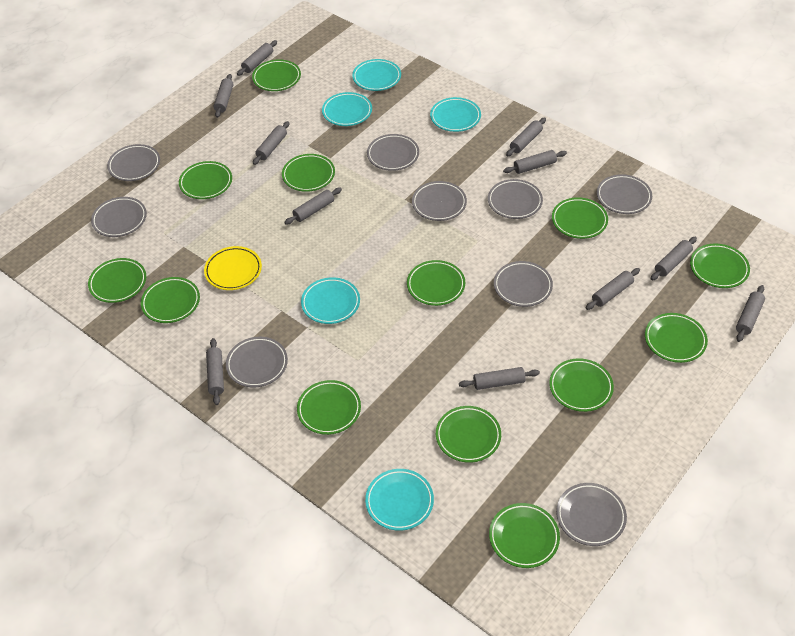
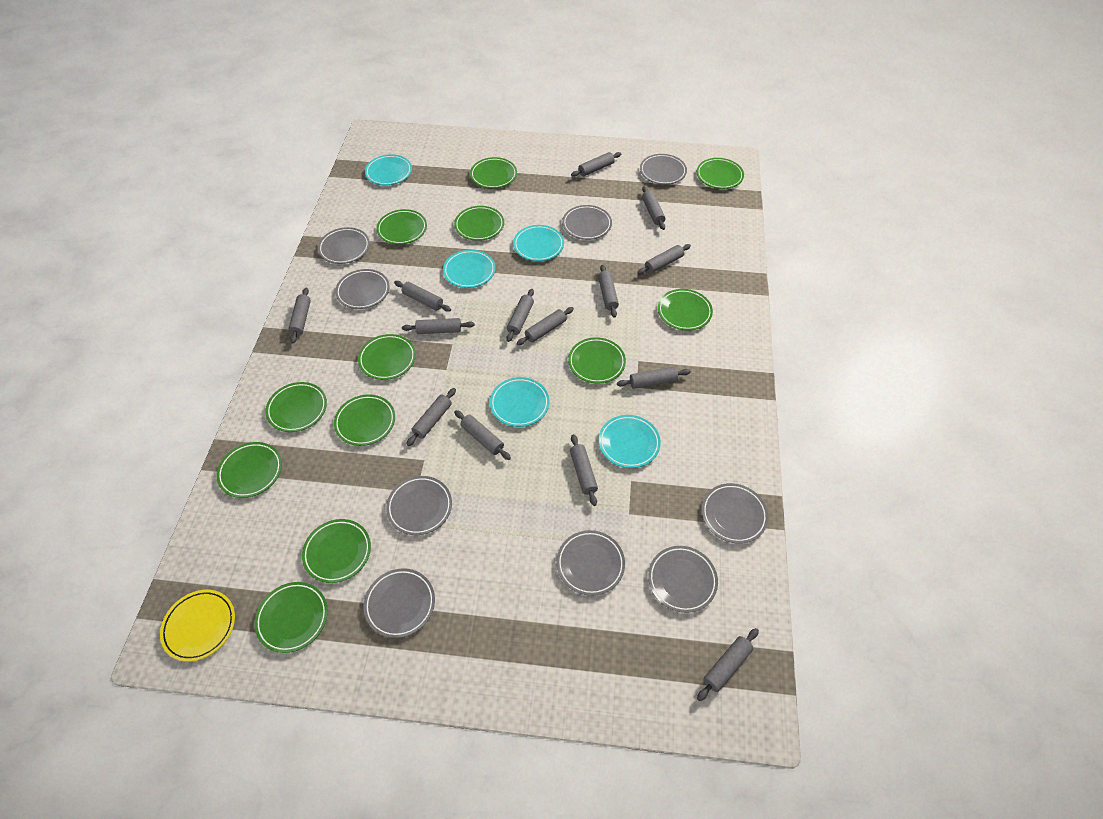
green plate: [88,258,146,303] [141,277,200,323] [179,161,232,199] [252,59,301,91] [282,154,335,192] [297,380,361,435] [407,260,465,306] [436,406,501,463] [489,503,560,568] [549,358,614,412] [552,197,608,239] [645,313,708,363] [690,244,750,288] = 13 -> [216,442,282,498] [254,582,328,653] [265,382,327,432] [302,519,371,583] [334,394,395,446] [358,334,416,380] [377,209,427,245] [454,206,504,241] [470,157,517,188] [568,337,626,384] [658,289,713,331] [697,158,744,189] = 12
grey rolling pin: [206,338,224,405] [214,74,234,118] [237,40,277,76] [253,121,289,165] [284,187,342,225] [459,367,540,390] [503,150,567,174] [506,118,546,157] [586,268,640,310] [651,237,697,280] [736,285,765,342] = 11 -> [288,288,311,344] [394,281,451,312] [402,318,475,334] [406,388,456,446] [454,410,511,460] [506,289,534,342] [517,307,574,345] [570,434,598,506] [571,152,621,177] [598,265,619,318] [617,367,691,389] [637,244,691,274] [642,186,665,230] [697,628,759,701] = 14

